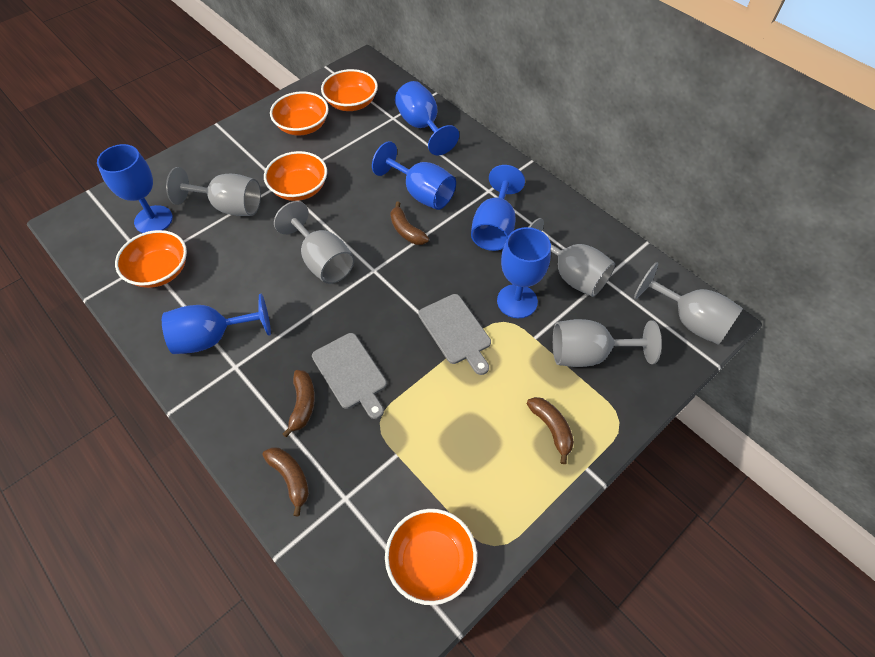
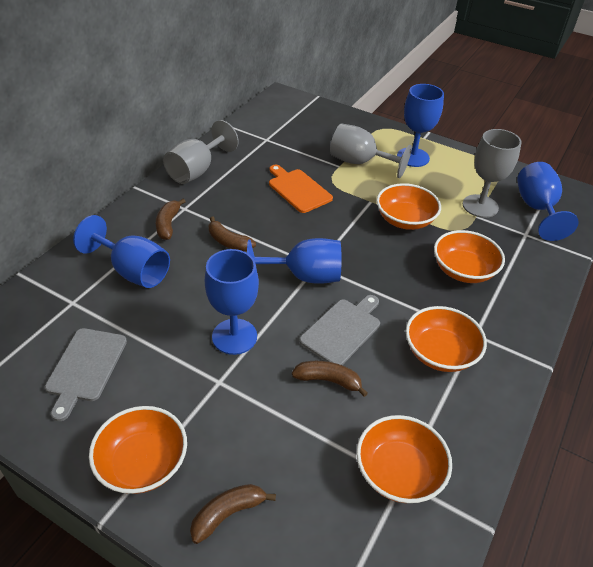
blue goblet: [97,144,173,233] [162,294,271,354] [372,141,456,210] [395,81,459,155] [471,165,525,251] [497,227,551,318] = 6 -> [73,215,170,288] [205,249,259,355] [247,238,342,284] [397,84,444,167] [517,162,579,241] = 5
grey goblet: [166,167,261,216] [274,201,354,284] [529,218,615,297] [553,319,662,367] [634,262,743,345] = 5 -> [163,120,239,184] [330,124,412,178] [463,129,522,218] = 3
orange cutting board: none = 0 -> [269,165,333,213] = 1

